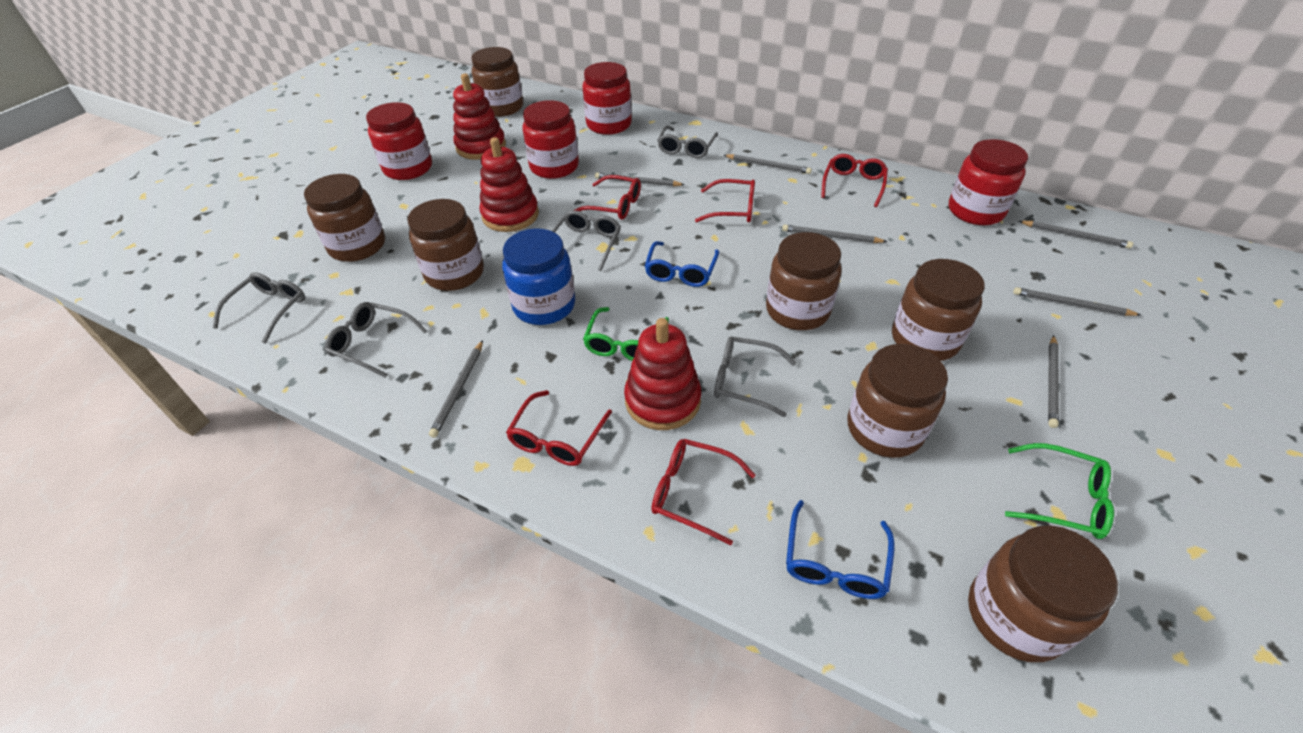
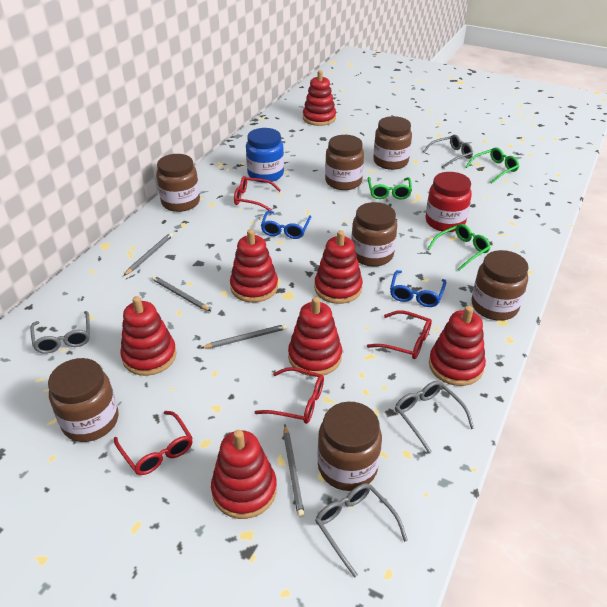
green glasses: [583,307,669,361] [1005,443,1114,539] = 2 -> [368,177,412,199] [427,224,491,271] [466,147,519,184] = 3
grey glasses: [213,272,305,344] [325,302,427,378] [552,210,621,271] [657,126,718,158] [714,336,796,417] = 5 -> [30,311,90,354] [315,483,408,578] [395,381,474,453] [423,135,473,168] = 4
grey pencil: [429,340,483,438] [595,172,685,187] [724,154,812,174] [782,224,887,243] [1013,287,1141,316] [1019,221,1133,248] [1048,335,1059,428] = 7 -> [124,233,173,276] [152,276,211,311] [201,324,287,348] [283,425,305,517] = 4
red glasses: [506,390,612,466] [575,175,641,220] [651,439,756,545] [695,179,755,223] [821,154,888,207] = 5 -> [114,411,193,475] [234,176,281,211] [255,367,324,424] [367,310,432,359] = 4
red jar: [366,102,432,180] [522,100,579,179] [582,62,632,135] [949,139,1028,225] = 4 -> [426,172,472,232] = 1
red stacking toy: [453,74,506,160] [479,137,539,232] [624,318,701,430] = 3 -> [120,296,177,376] [211,430,277,519] [230,229,278,303] [288,297,342,376] [303,70,336,126] [314,230,363,304] [429,306,486,386] = 7

